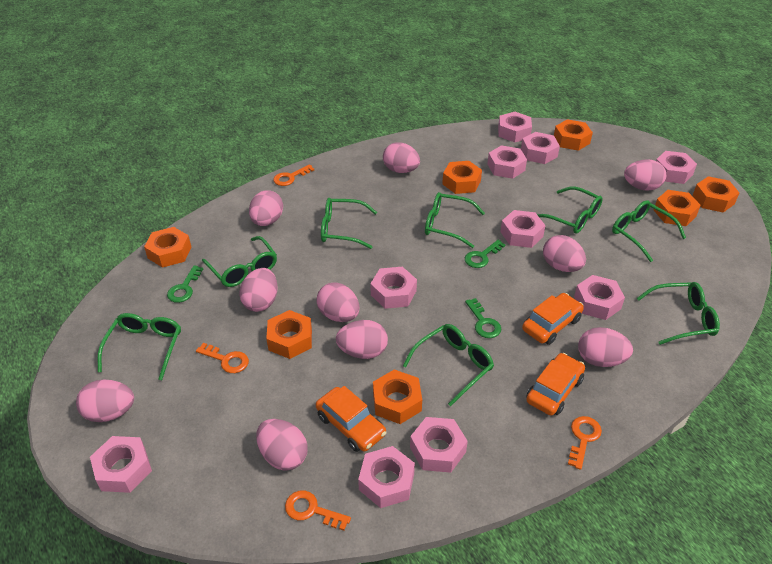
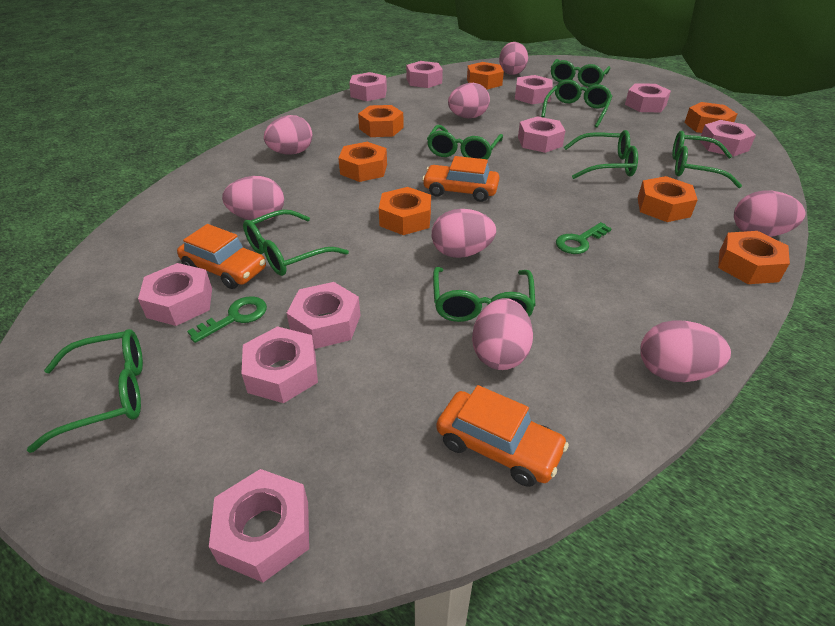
green key: [167,265,203,303] [465,240,505,268] [465,298,501,338] = 3 -> [187,296,267,343] [556,222,612,254] = 2
orange key: [196,343,249,373] [273,164,314,186] [285,490,351,530] [568,416,602,470] = 4 -> none = 0
pink egg: [76,380,134,422] [239,268,278,312] [249,190,283,226] [256,419,308,471] [316,282,359,322] [336,320,388,359] [383,142,420,173] [543,235,586,272] [578,327,633,367] [624,159,666,191] = 10 -> [222,176,284,221] [264,115,313,154] [432,209,496,258] [448,83,490,118] [472,298,533,370] [499,42,528,75] [640,320,731,382] [734,190,805,237] = 8

